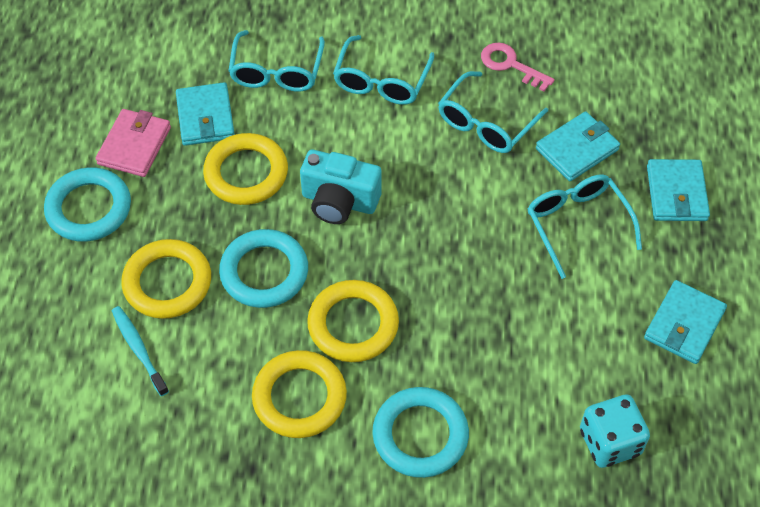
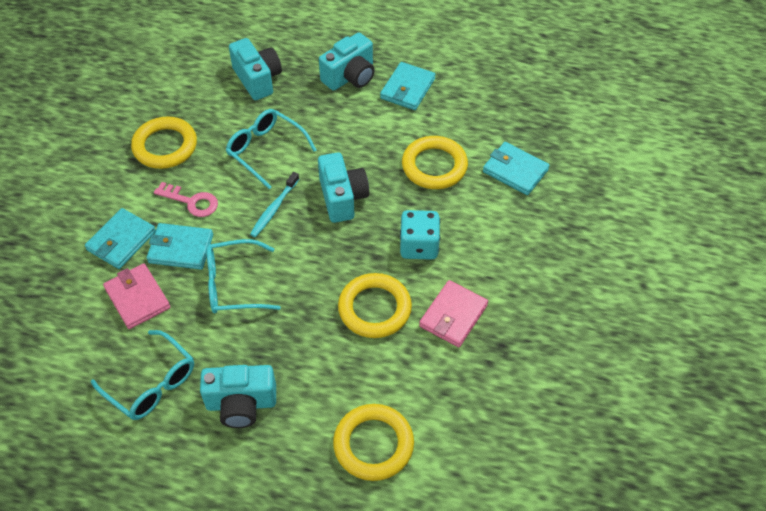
pink wallet: [95,109,171,177] = 1 -> [103,263,170,329] [419,280,488,347] = 2
turquoise camera: [300,150,382,224] = 1 -> [200,365,276,428] [229,38,282,100] [318,152,369,223] [319,32,375,91] = 4
turquoise glasses: [229,30,325,92] [333,35,434,105] [438,71,548,153] [527,174,642,279] = 4 -> [91,330,194,420] [207,239,281,313] [226,109,317,189] = 3
turquoise ring: [44,167,131,242] [219,229,308,308] [372,387,469,478] = 3 -> none = 0

